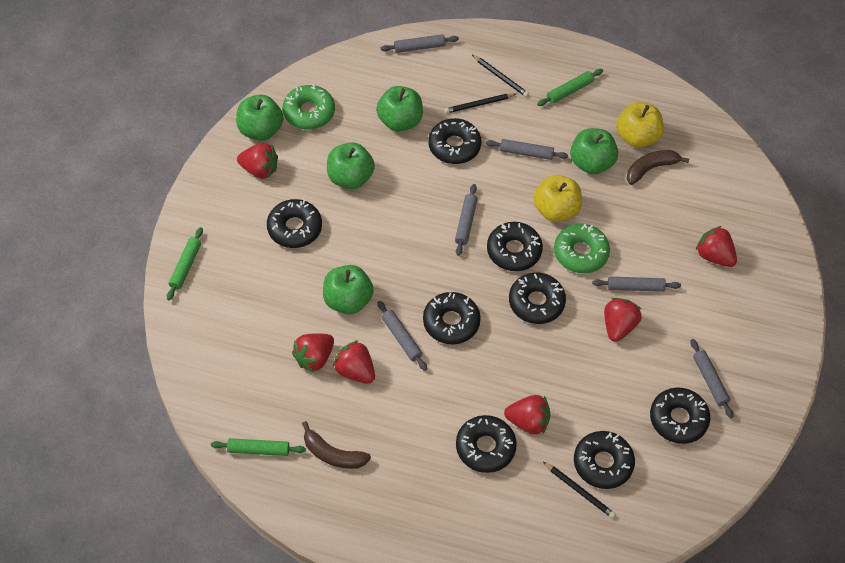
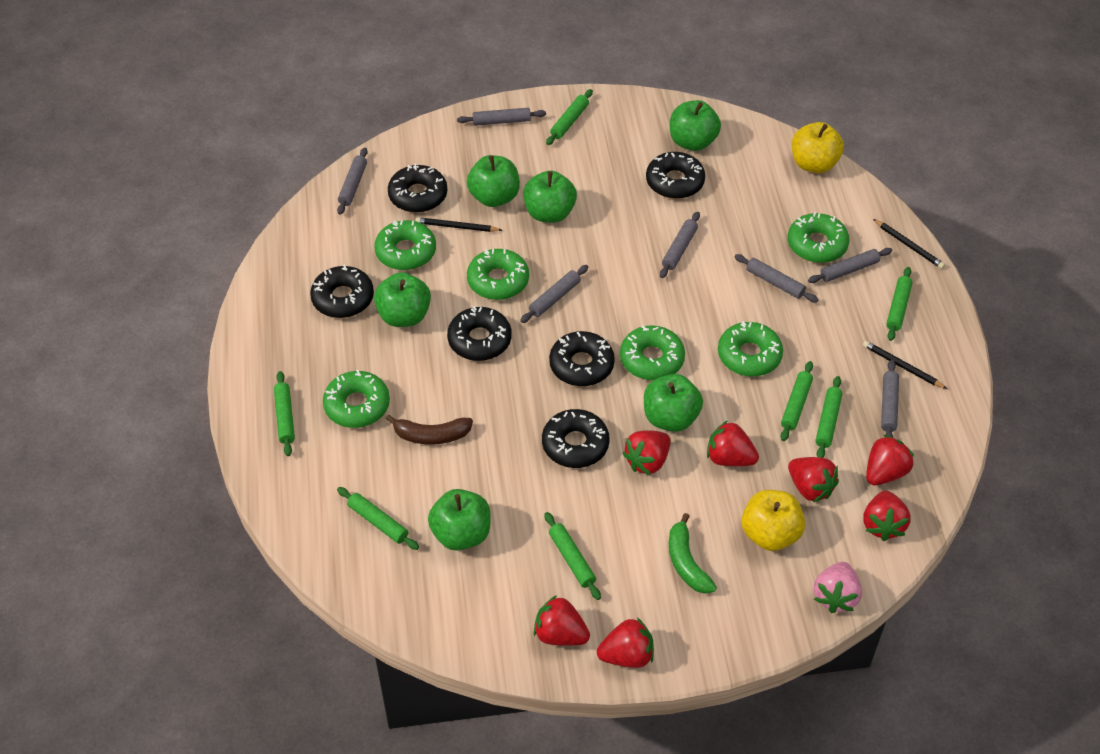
black donut: [267,199,322,248] [423,292,481,344] [428,118,481,164] [456,415,517,473] [487,222,543,271] [509,273,566,324] [574,431,635,489] [650,387,710,444] = 8 -> [310,264,374,318] [388,163,447,213] [447,306,512,361] [542,409,610,468] [549,331,615,386] [646,152,705,199] = 6
brown banana: [302,421,371,469] [627,150,689,185] = 2 -> [386,414,473,445] = 1
green apple: [236,95,283,141] [323,265,374,314] [327,142,375,189] [376,86,423,132] [570,128,618,175] = 5 -> [374,272,431,327] [428,489,491,551] [467,155,520,207] [523,171,577,223] [644,374,703,432] [670,100,721,151] = 6
green banana: none = 0 -> [669,513,717,594] = 1
green donut: [283,84,335,129] [554,224,610,273] = 2 -> [323,370,390,428] [374,220,436,270] [467,249,529,300] [620,325,685,380] [718,321,783,377] [788,212,850,263] = 6
green rolling pin: [167,227,203,300] [211,438,306,456] [537,69,603,106] = 3 -> [274,371,295,456] [337,487,419,550] [544,512,601,600] [546,89,593,145] [780,361,813,441] [815,376,843,458] [886,267,913,341] = 7
grey rolling pin: [377,301,427,371] [381,34,459,53] [455,184,478,256] [486,139,568,160] [592,277,681,292] [690,339,734,418] = 6 -> [337,147,368,215] [457,108,546,126] [520,265,588,323] [660,212,700,278] [734,254,818,303] [808,248,892,283] [881,360,899,438] = 7
pink strawberry: none = 0 -> [814,562,862,613] = 1
red strawberry: [237,143,278,179] [292,333,334,372] [333,340,375,384] [504,395,550,435] [604,298,642,342] [696,226,737,267] = 6 -> [534,595,590,646] [597,618,654,668] [622,430,671,475] [707,420,759,466] [788,457,839,503] [863,491,911,541] [866,435,914,485] = 7

